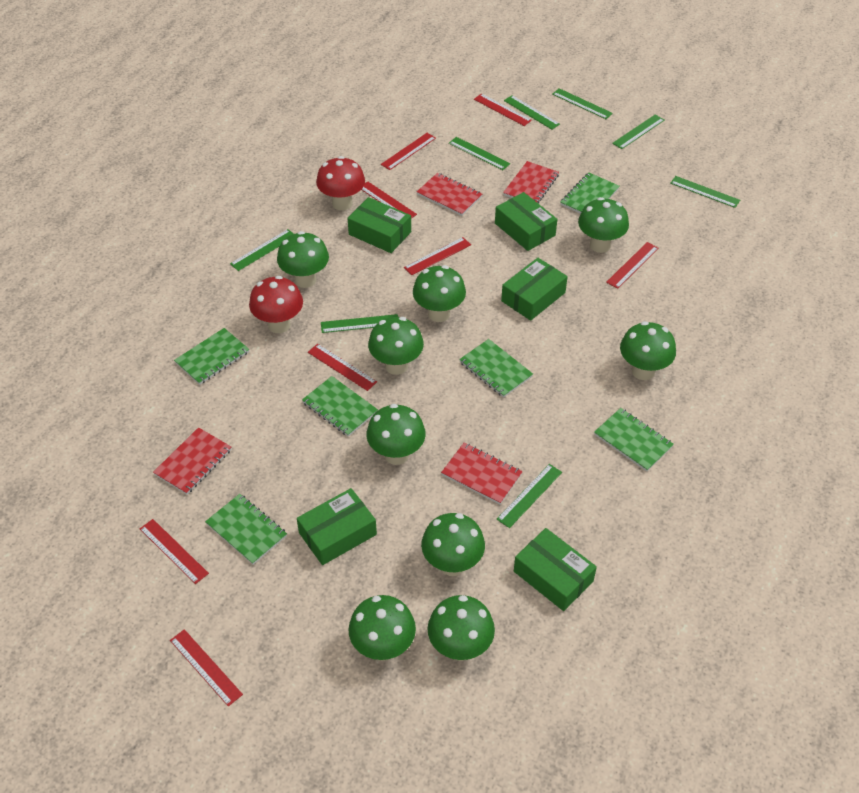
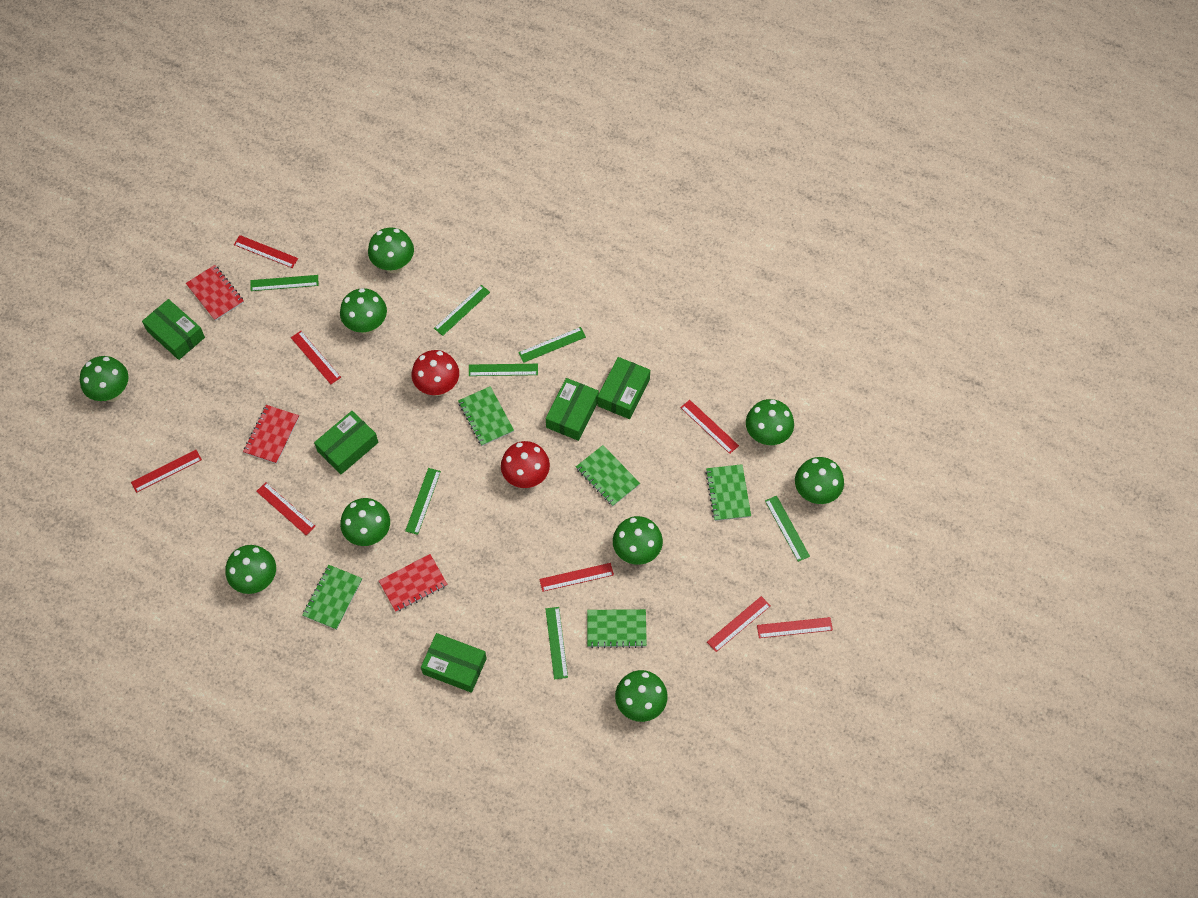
green notebook: [174,328,249,385] [205,494,287,565] [302,376,378,437] [459,339,533,398] [560,173,620,214] [594,408,674,472] = 6 -> [302,565,362,630] [458,386,514,446] [576,445,640,506] [587,609,647,648] [705,464,751,521] = 5
green ruler: [230,229,294,271] [321,314,398,333] [449,137,510,170] [497,464,562,528] [504,95,560,130] [552,88,613,119] [612,115,664,149] [670,176,740,208] = 8 -> [251,275,318,291] [405,468,441,535] [434,285,490,336] [469,364,538,376] [518,327,586,363] [545,607,568,680] [765,496,810,562] = 7
red notebook: [153,427,231,495] [417,173,482,216] [441,443,523,505] [503,161,559,204] = 4 -> [186,265,244,321] [243,405,299,464] [379,554,447,612] = 3

